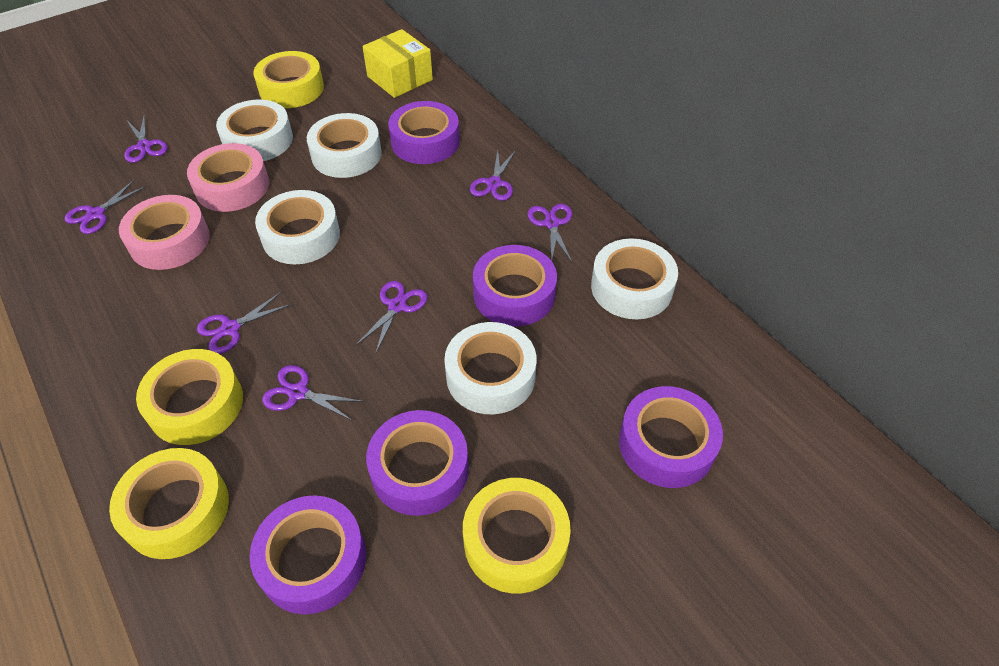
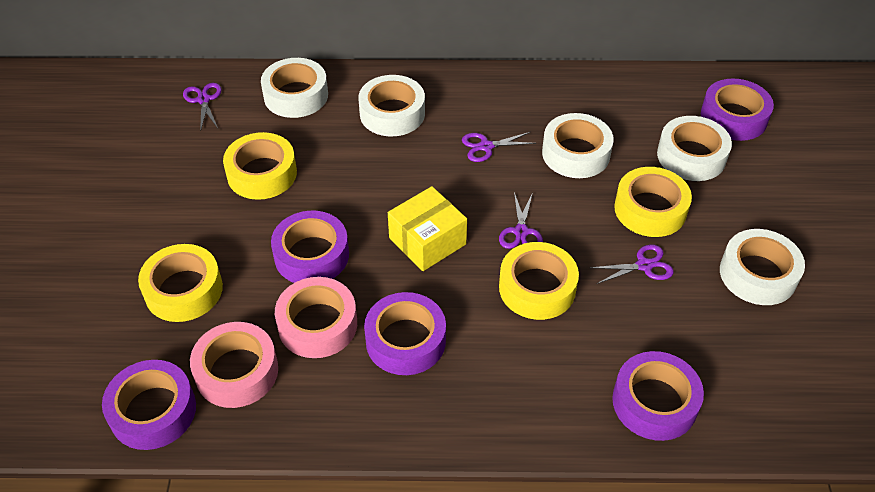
purple scissors: [64,180,146,234] [124,116,168,163] [197,292,291,354] [262,365,364,420] [355,281,428,353] [470,150,516,201] [527,204,572,262] = 7 -> [183,83,222,132] [462,132,536,162] [499,192,543,249] [589,244,674,284] = 4

